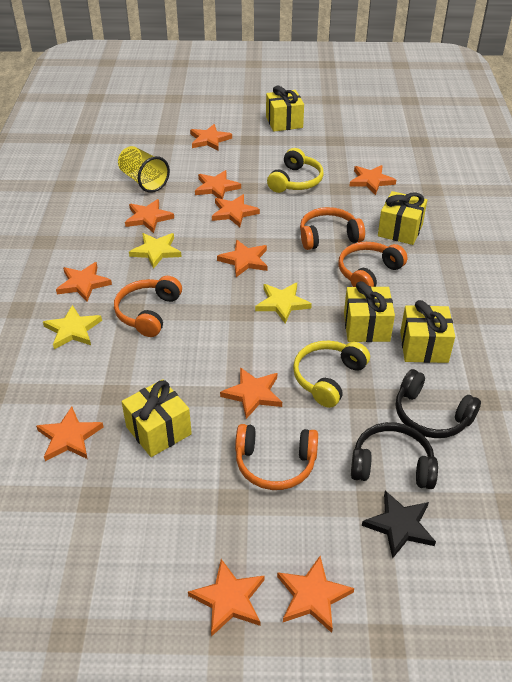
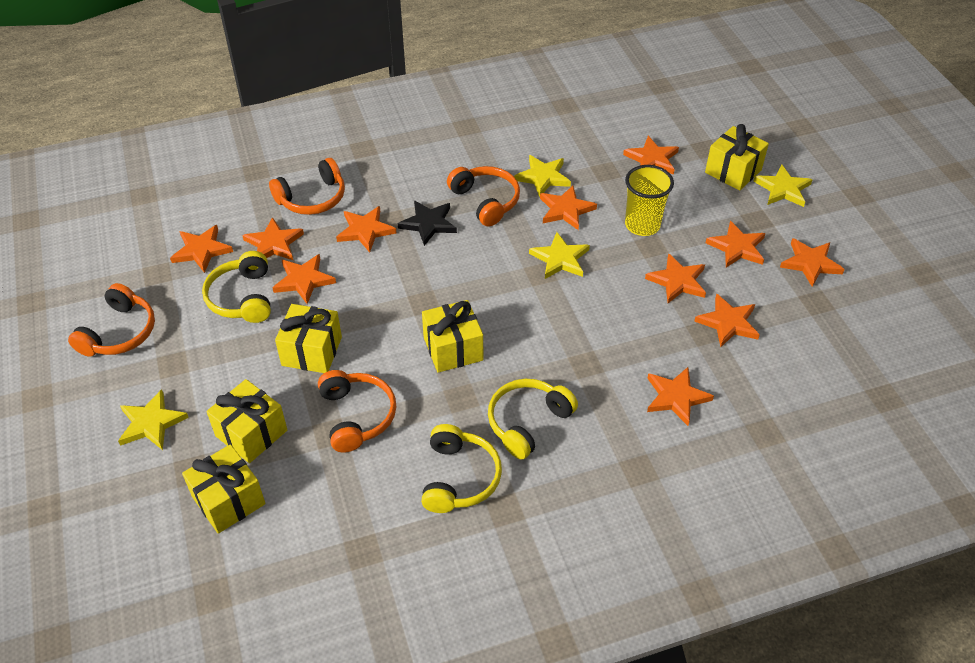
black headphones: [351,422,438,489] [396,369,481,438] = 2 -> none = 0
yellow headphones: [267,148,324,193] [293,341,370,408] = 2 -> [202,251,271,323] [421,424,502,513] [488,379,578,460] = 3
yellow star: [43,305,102,349] [129,233,182,269] [255,283,312,323] = 3 -> [118,389,189,450] [514,155,571,197] [529,232,590,279] [753,164,813,207] = 4

